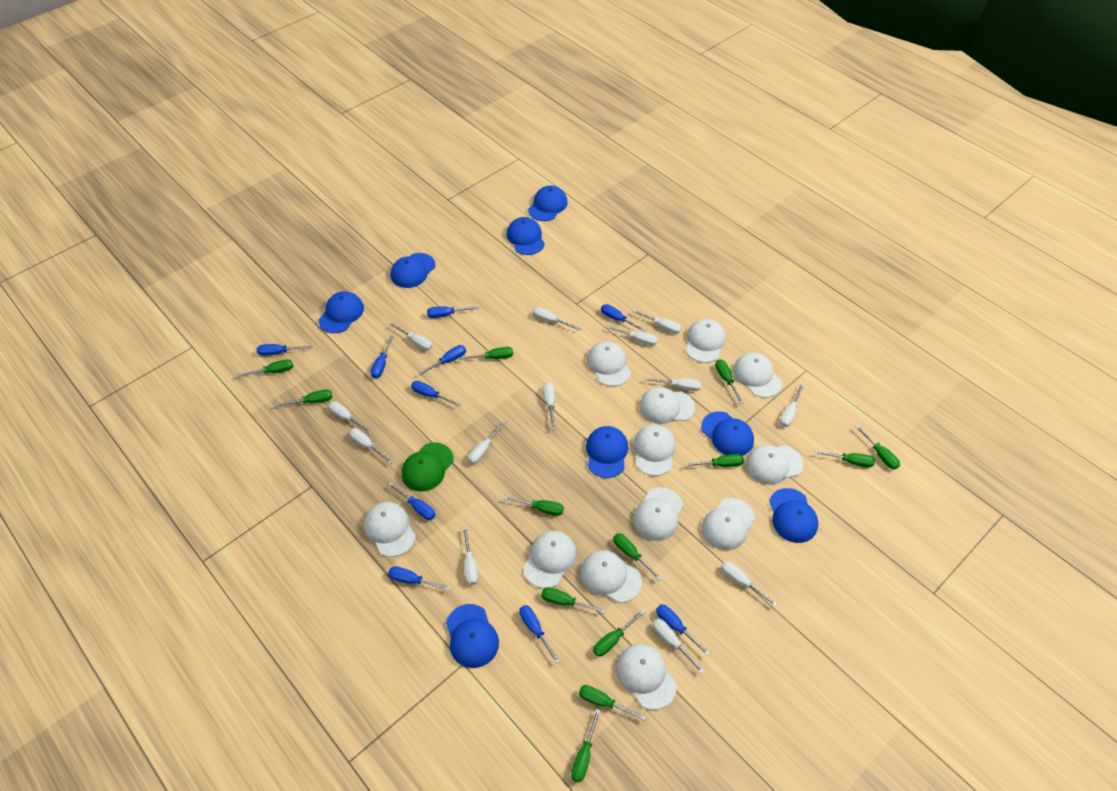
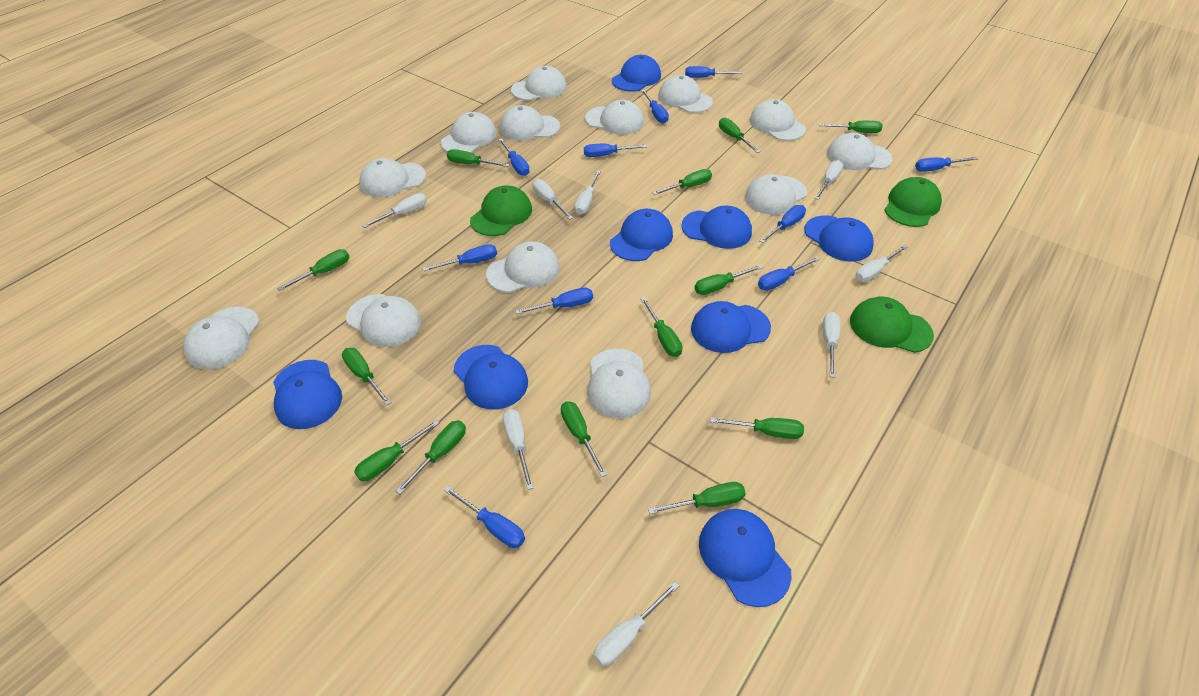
green cap: [402,442,454,492] = 1 -> [470,185,532,236] [850,297,934,353] [884,177,942,227] = 3
white cap: [364,502,416,557] [523,531,576,588] [580,550,642,603] [587,341,631,386] [616,644,677,710] [633,424,676,476] [633,487,683,541] [639,387,695,424] [686,319,725,363] [702,498,755,550] [733,353,782,398] [745,445,803,485] = 12 -> [184,307,260,369] [346,294,421,347] [359,158,426,197] [441,112,497,153] [486,241,560,293] [500,105,560,141] [511,66,567,101] [585,100,644,135] [587,349,651,418] [658,75,713,113] [745,174,807,215] [750,99,806,141] [827,133,892,170] = 13
white screwdriver: [328,401,372,434] [349,428,393,463] [389,323,433,351] [463,526,478,585] [468,420,506,464] [533,307,581,331] [543,382,556,430] [606,326,658,346] [632,310,681,334] [645,377,701,391] [653,619,704,673] [721,561,777,607] [780,384,804,427] = 13 -> [362,193,427,228] [503,409,533,490] [532,179,573,219] [575,171,601,215] [594,581,679,666] [814,160,843,200] [823,312,840,378] [856,245,908,282] = 8

